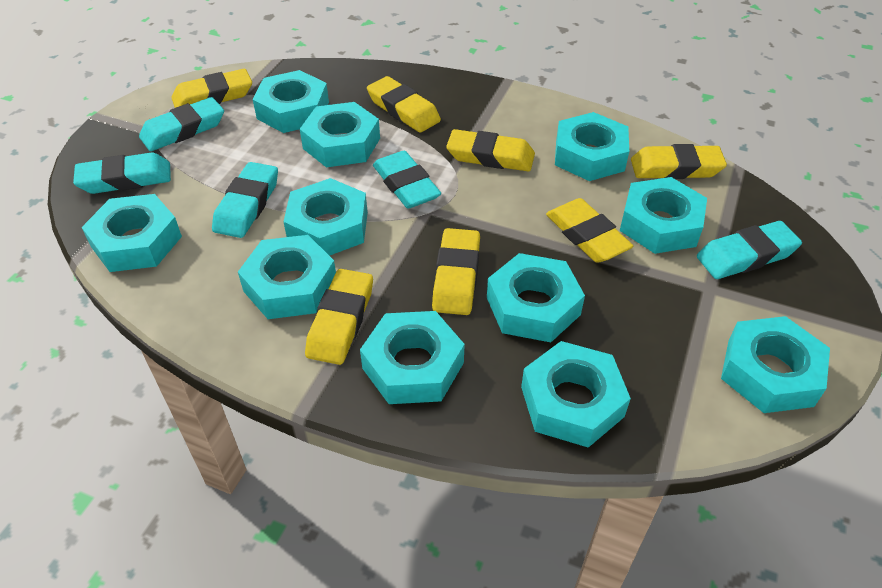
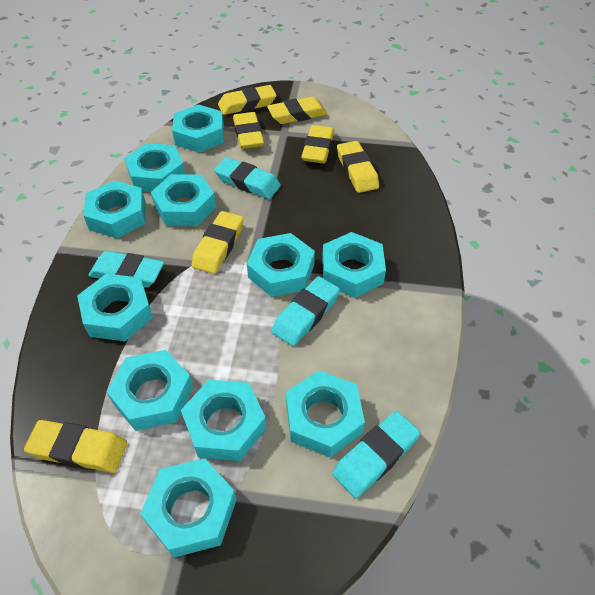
turquoise eraser: [73,153,171,194] [139,97,224,151] [212,162,278,238] [373,151,441,209] [697,221,802,279] = 5 -> [88,251,164,288] [214,157,281,199] [271,276,340,346] [332,411,420,498] = 4

